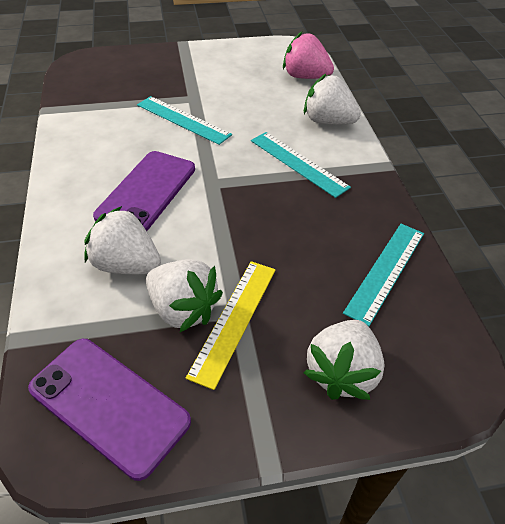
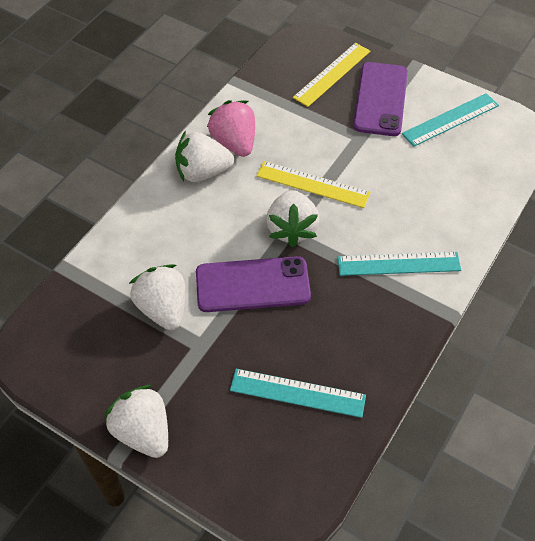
yellow ruler: [186,261,276,390] = 1 -> [256,161,370,208] [293,43,370,107] = 2

